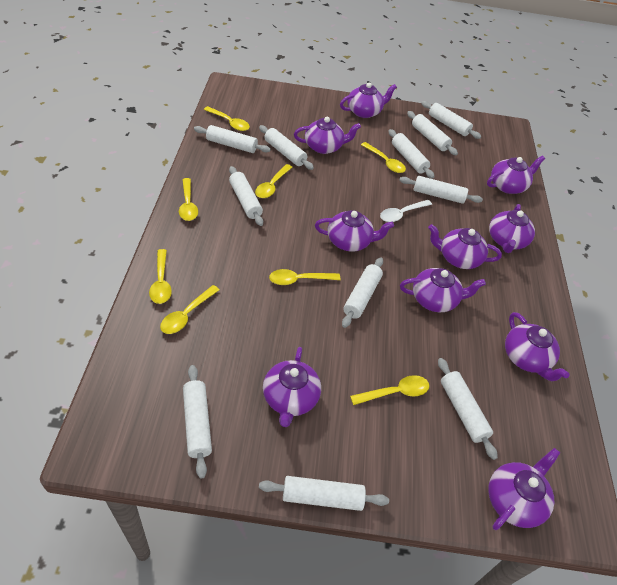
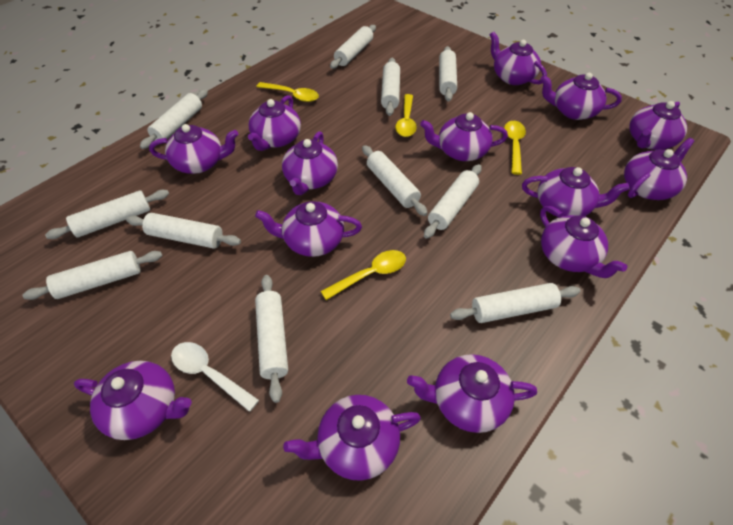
purple teapot: [263,347,321,427] [294,117,361,154] [315,210,394,252] [340,82,397,118] [400,268,486,312] [428,224,502,269] [487,156,545,194] [488,448,560,530] [489,204,535,253] [505,312,570,381] = 10 -> [74,361,192,440] [149,124,238,174] [248,95,301,151] [255,201,362,257] [282,131,338,195] [283,395,421,481] [407,354,537,433] [420,112,508,161] [490,32,547,85] [522,167,630,217] [540,73,622,120] [540,206,627,278] [624,138,694,200] [629,101,687,150] = 14
yellow spoon: [149,249,172,304] [160,285,219,334] [179,178,198,221] [204,106,250,131] [255,164,292,198] [269,269,341,285] [350,375,429,405] [361,142,406,173] = 8 -> [257,82,319,102] [321,250,406,300] [395,94,417,137] [504,121,526,175] = 4

